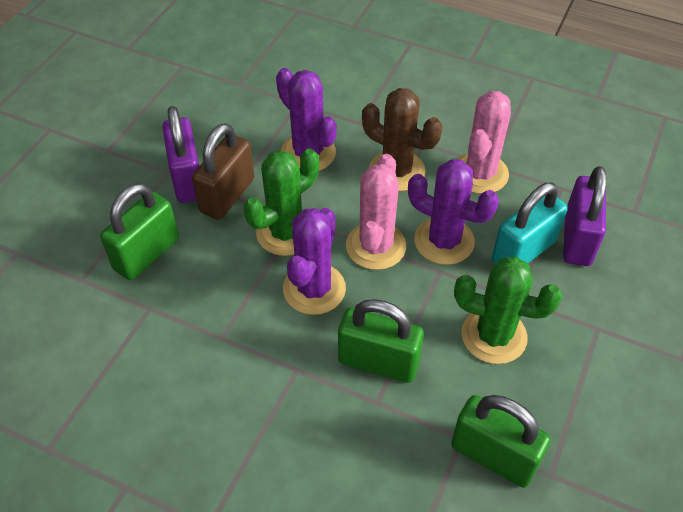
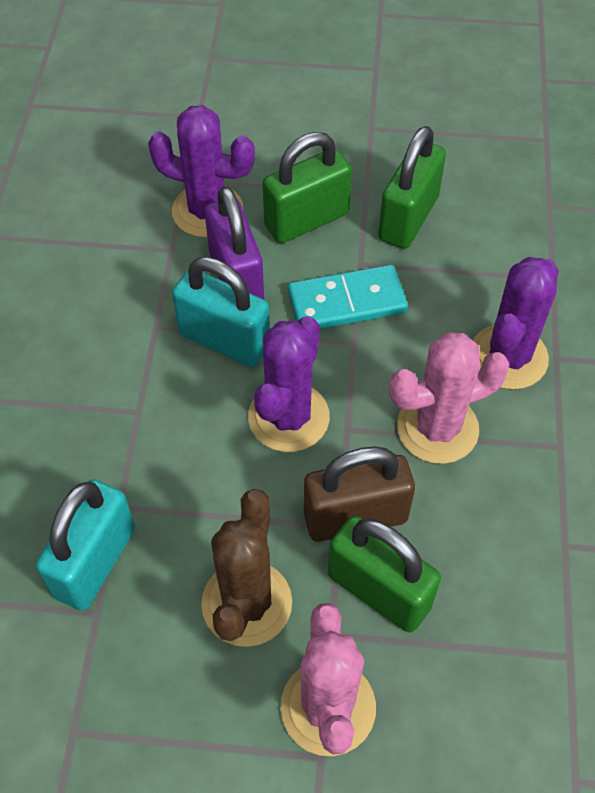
green cactus: [244,148,319,256] [454,257,562,364] = 2 -> none = 0
purple padlock: [162,106,199,203] [563,166,607,266] = 2 -> [205,186,264,299] = 1
turquoise domino: none = 0 -> [288,265,408,329] = 1
turquoise padlock: [492,183,568,264] = 1 -> [36,480,135,611] [172,257,270,367] = 2

